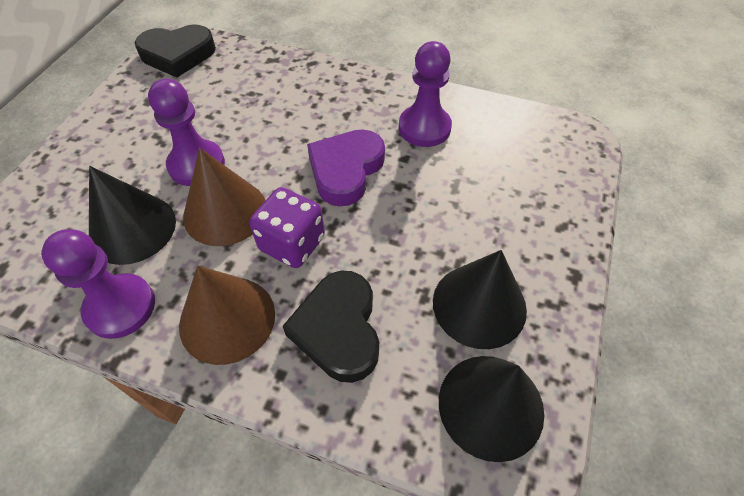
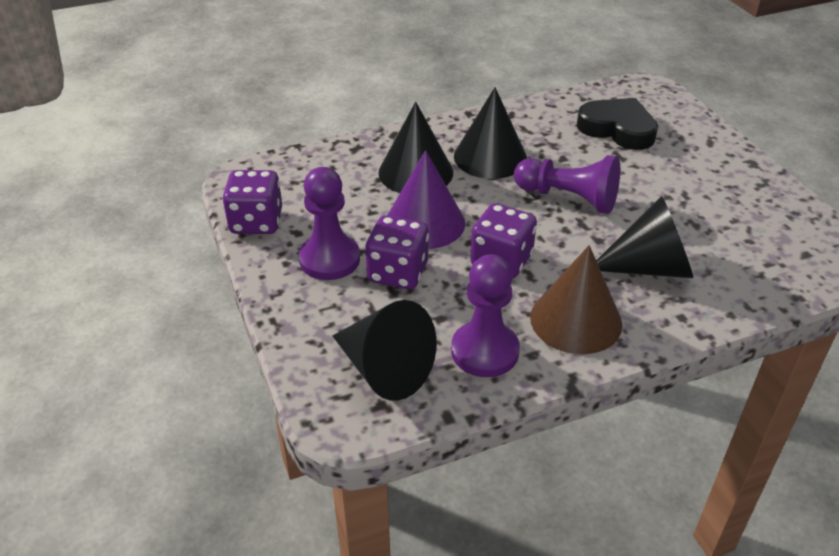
black cone: [89,166,176,265] [433,250,527,349] [439,356,544,462] = 3 -> [333,300,437,401] [378,102,453,193] [454,87,527,179] [596,196,693,278] = 4
black heart: [135,25,216,78] [282,271,379,383] = 2 -> [577,98,658,150] = 1
brown cone: [179,266,275,365] [183,148,266,246] = 2 -> [530,245,622,354] = 1
purple cone: none = 0 -> [387,150,465,249] = 1
purple dice: [250,187,325,268] = 1 -> [222,170,282,234] [365,215,429,289] [470,203,537,278] = 3
purple heart: [307,129,385,206] = 1 -> none = 0

